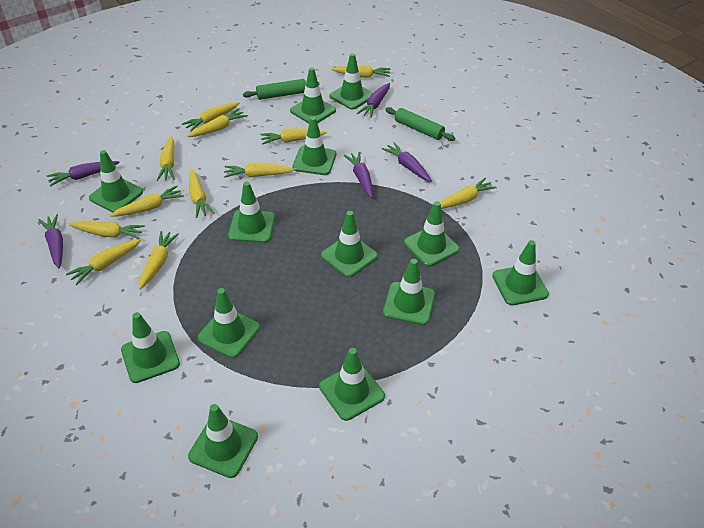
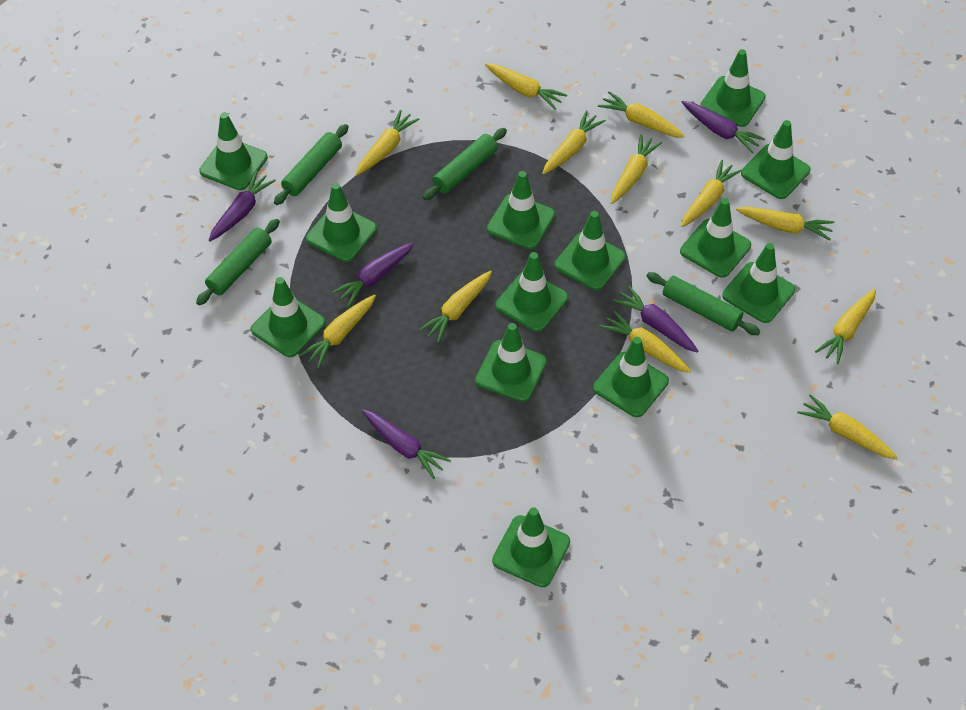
green rolling pin: [243,79,320,100] [385,107,455,141] = 2 -> [196,219,280,305] [274,124,348,205] [423,128,507,200] [646,272,760,335] = 4

